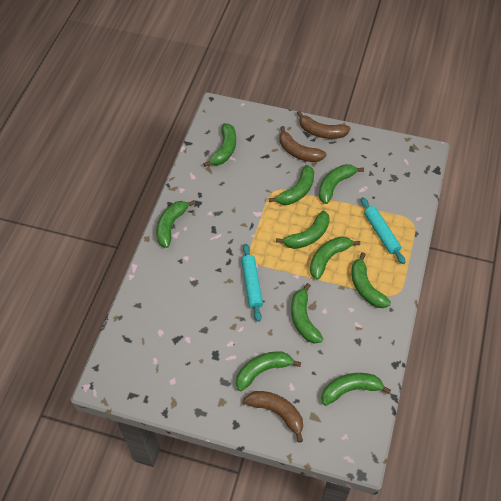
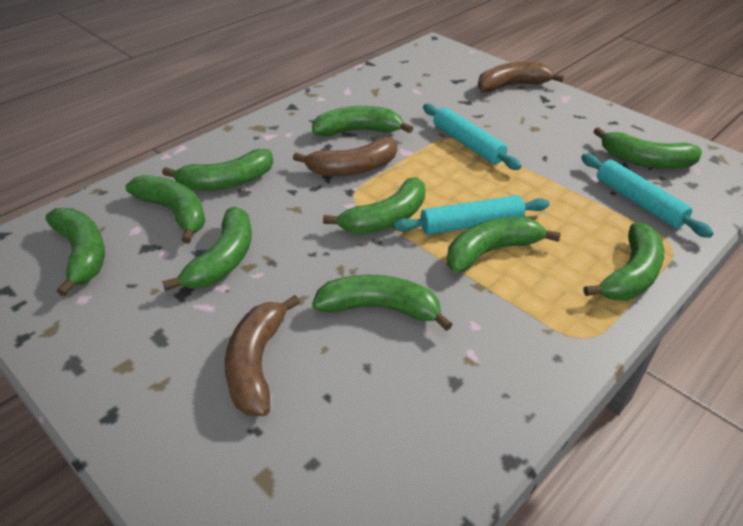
turquoise rolling pin: [241,244,263,322] [361,197,405,264] = 2 -> [393,195,550,235] [423,104,522,170] [581,154,713,238] = 3

